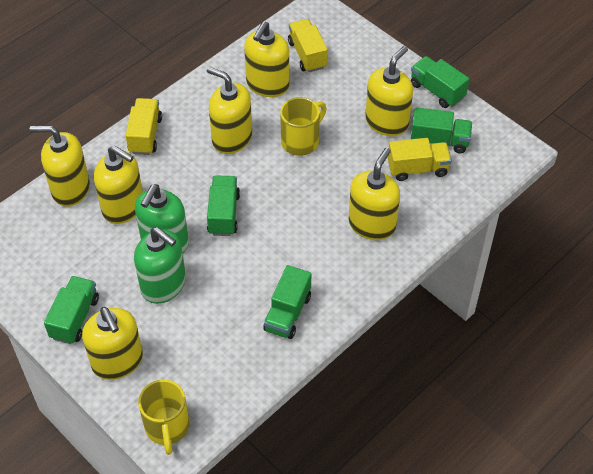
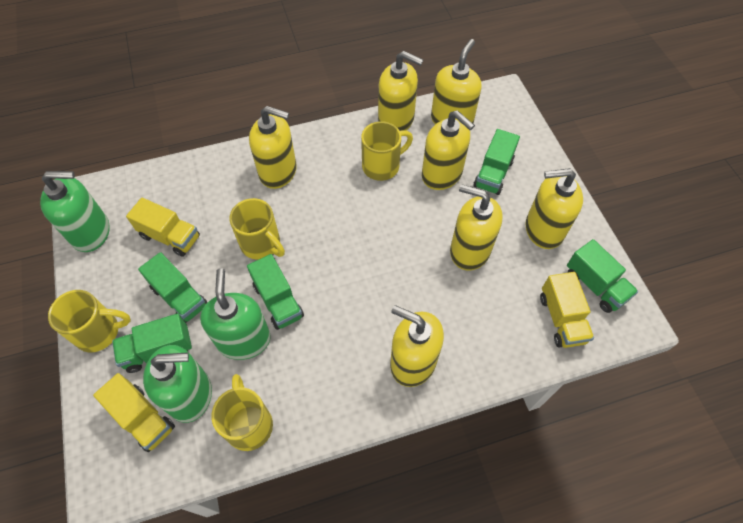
green soap dispenser: [134,227,186,304] [135,184,189,253] = 2 -> [40,171,110,252] [143,345,212,423] [200,268,271,360] = 3
yellow mug: [138,380,189,455] [280,97,327,156] = 2 -> [48,290,131,352] [211,374,273,451] [229,198,285,260] [361,121,413,181] = 4

